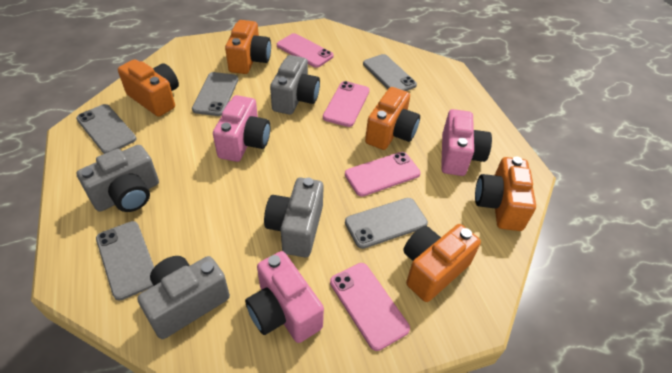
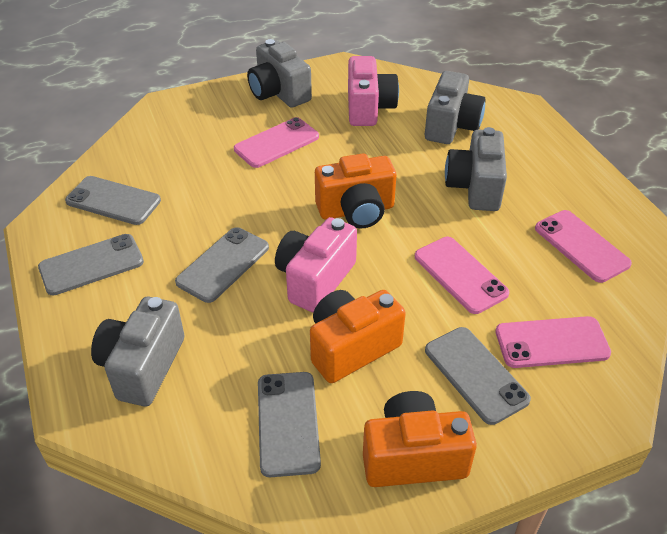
orange camera: [118,59,179,117] [225,20,271,74] [365,87,420,150] [403,224,481,302] [475,157,536,231] = 5 -> [310,290,406,383] [315,153,397,229] [363,391,477,487] = 3
pink camera: [213,95,270,162] [245,251,324,343] [441,109,492,176] = 3 -> [275,217,357,312] [348,56,399,126] = 2

